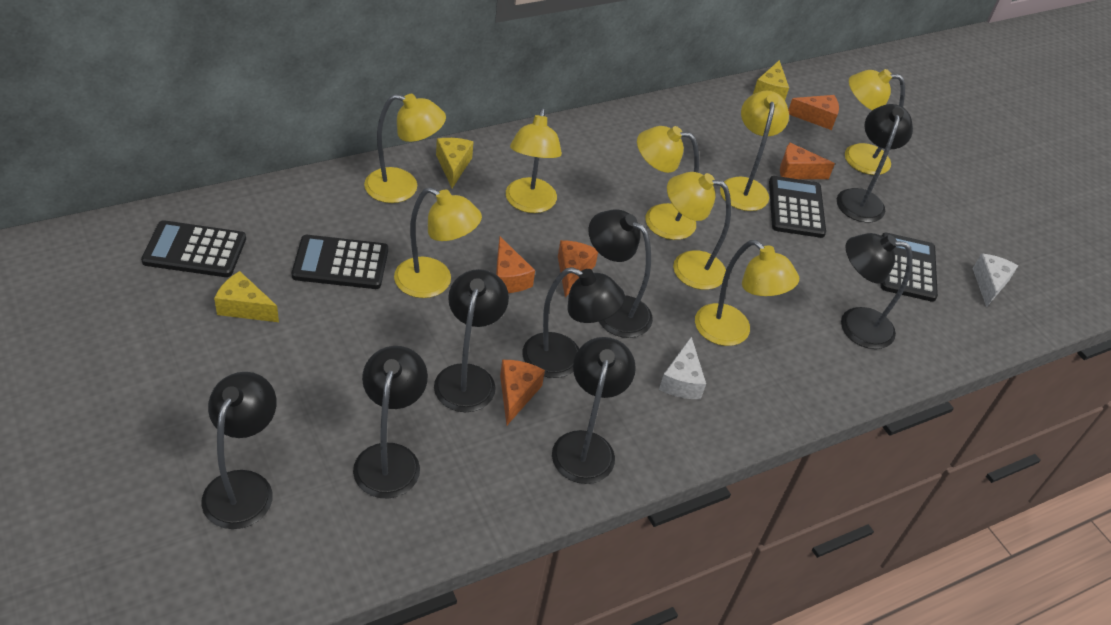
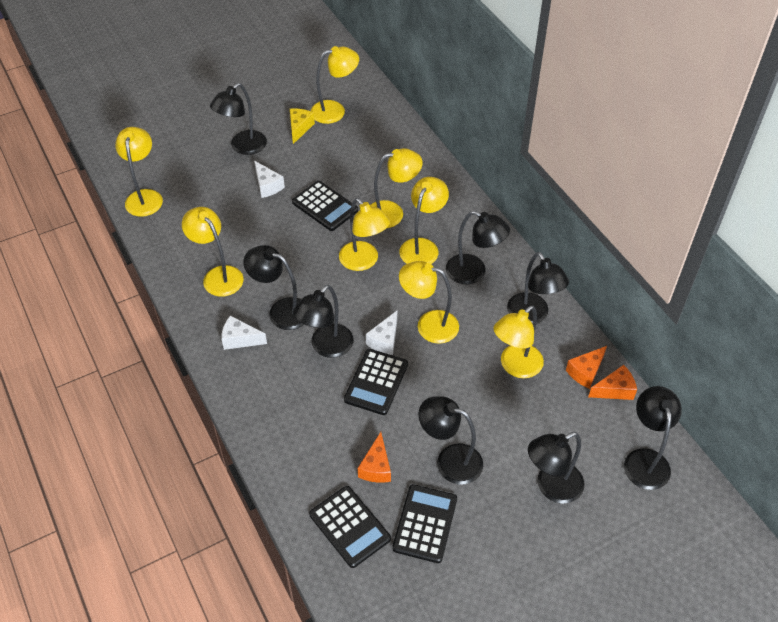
orange cheese: [496,237,535,293] [500,360,545,425] [558,240,598,297] [780,143,835,179] [788,95,839,130] = 5 -> [358,432,391,483] [566,346,607,389] [588,365,637,400] = 3
white cheese: [659,336,706,399] [973,253,1018,308] = 2 -> [221,316,267,350] [254,161,285,198] [366,311,397,355] = 3
yellow cheese: [214,271,279,322] [436,138,473,188] [753,60,789,100] = 3 -> [290,108,315,144] = 1

